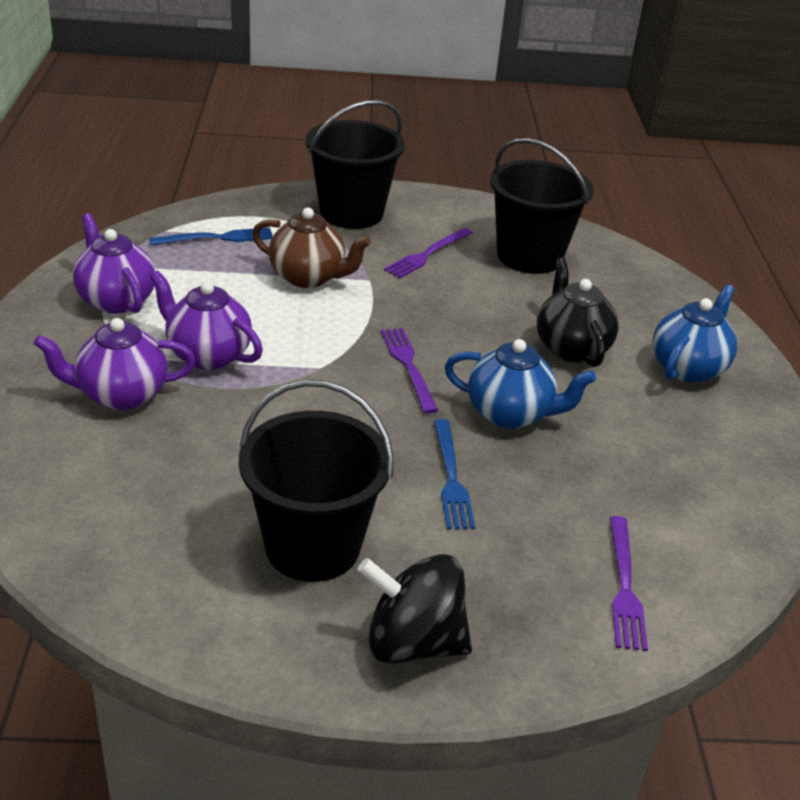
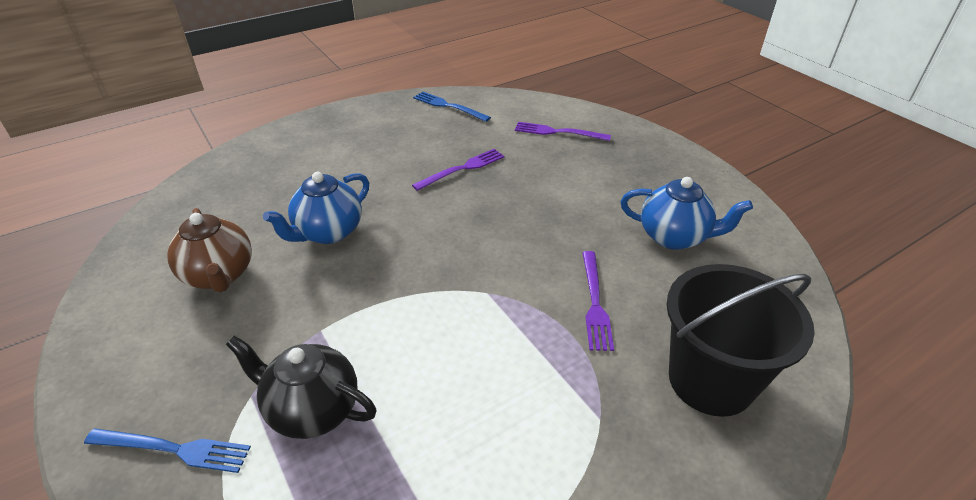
black bucket: [239,379,394,582] [305,100,405,229] [490,138,594,274] = 3 -> [666,264,815,417] = 1
black spinning top: [358,554,472,664] = 1 -> none = 0
purple teapot: [34,318,195,410] [73,213,155,314] [150,271,263,370] = 3 -> none = 0

